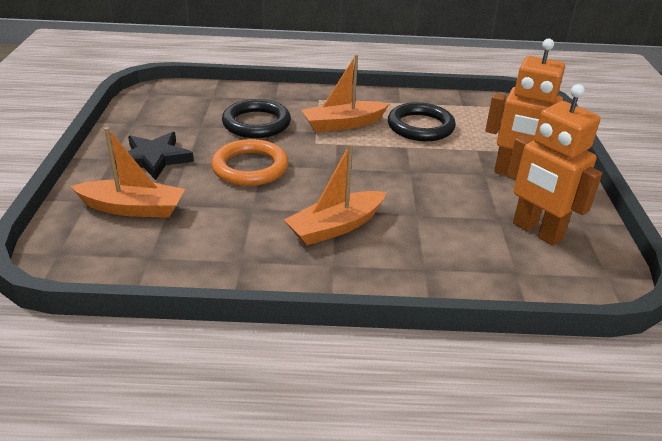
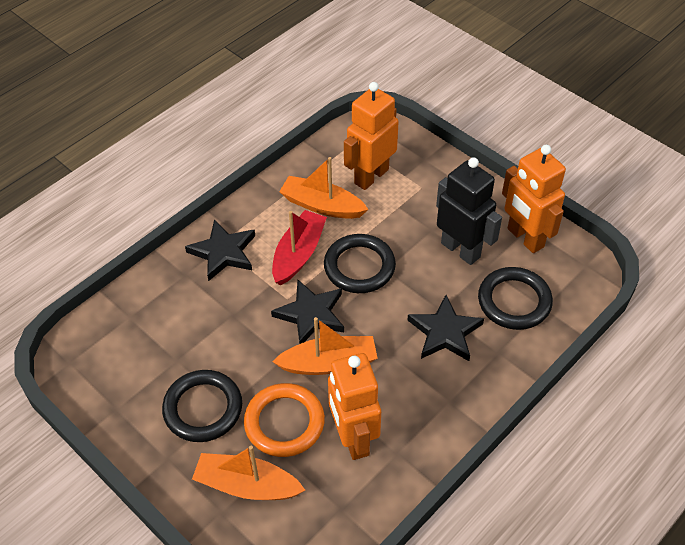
black ring: [222,99,291,138] [388,103,456,141] = 2 -> [162,370,242,442] [324,234,396,293] [478,267,553,330] = 3
black robot: none = 0 -> [436,157,502,265] = 1
black star: [115,132,194,180] = 1 -> [185,219,255,281] [271,280,344,344] [408,295,484,361] = 3
orange robot: [485,38,565,175] [507,84,602,246] = 2 -> [328,353,381,460] [344,82,399,190] [502,145,566,253] = 3
red boat: none = 0 -> [272,210,327,285] = 1

